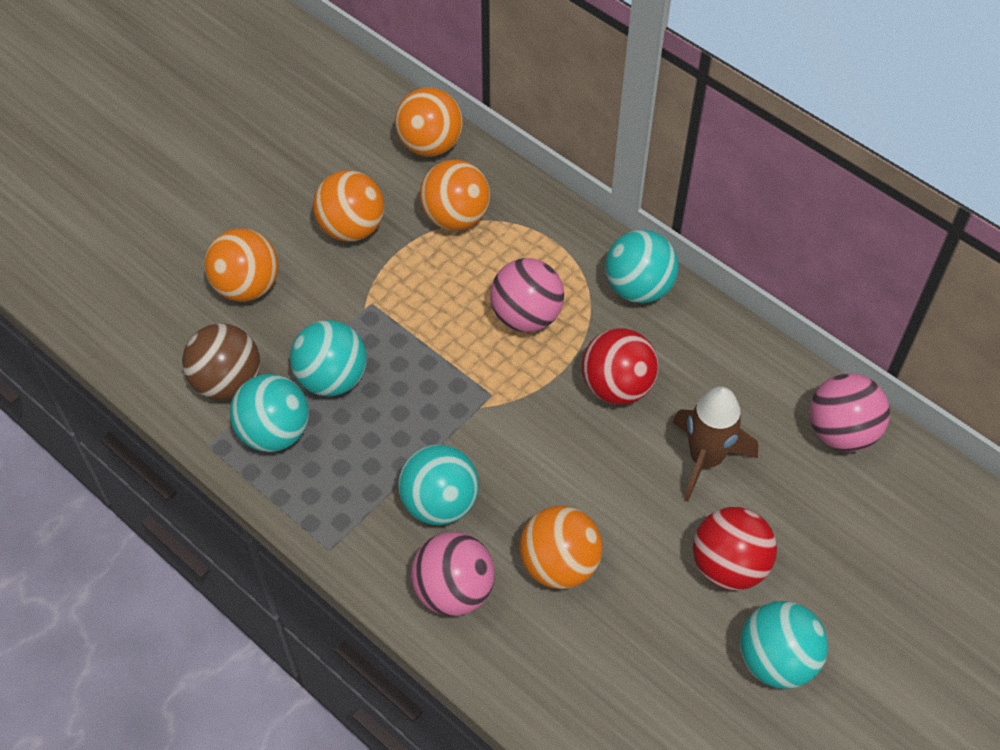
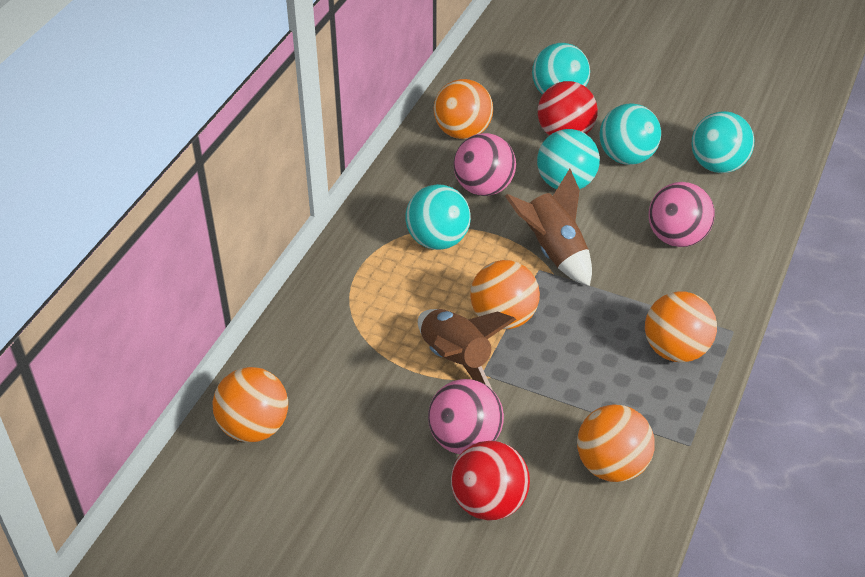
brown ball: [182,323,260,400] = 1 -> none = 0
brown rocket: [672,386,758,502] = 1 -> [418,309,517,389] [505,169,592,286] = 2

